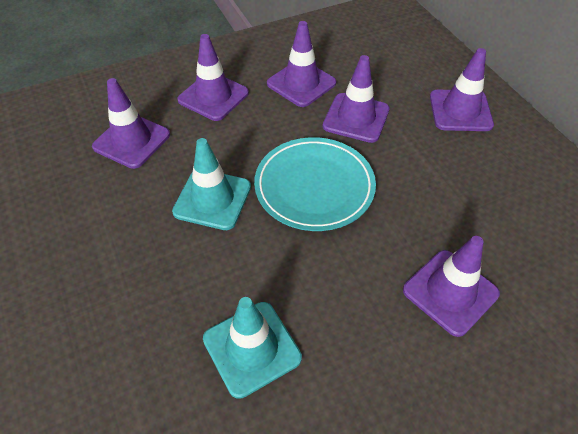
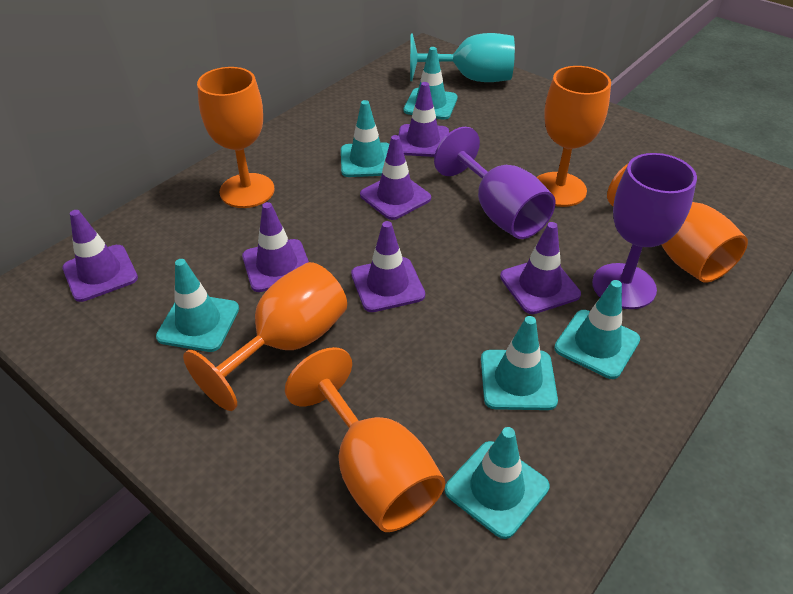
orange goblet: none = 0 -> [183,262,347,411] [197,67,274,208] [285,347,445,532] [536,66,611,207] [607,164,748,283] = 5
purple goblet: none = 0 -> [434,127,556,239] [592,153,697,309] = 2
turquoise goblet: none = 0 -> [410,33,515,82] = 1
turquoise plate: [254,137,376,231] = 1 -> none = 0
turquoise traffic cone: [172,138,251,230] [203,297,302,399] = 2 -> [156,259,239,352] [341,100,389,177] [404,47,458,120] [445,427,550,539] [481,316,558,410] [554,280,640,379] = 6

